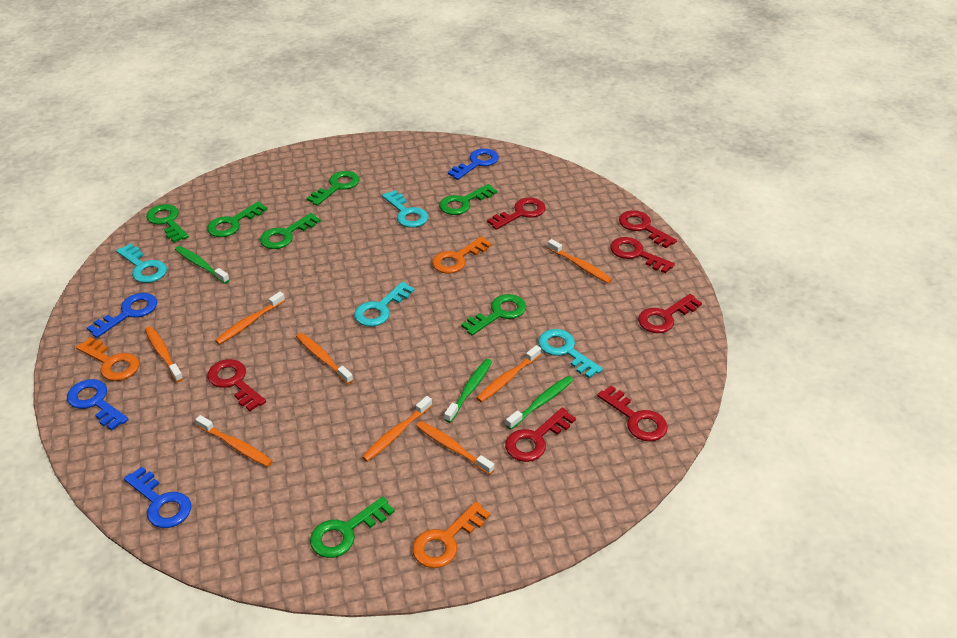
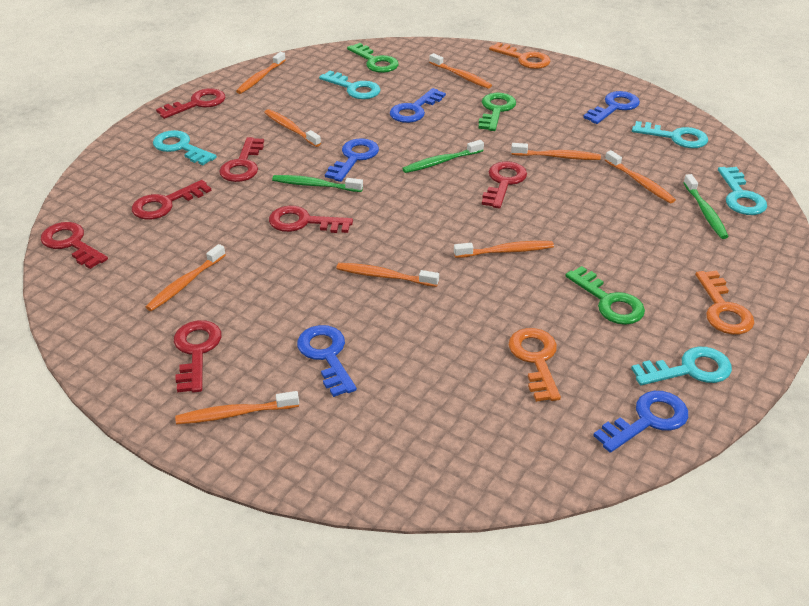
blue key: [67,379,129,430] [87,293,157,338] [124,466,191,528] [448,148,499,180] = 4 -> [297,325,357,397] [325,138,379,182] [390,88,446,123] [583,91,640,124] [593,391,688,453] = 5
green key: [146,204,189,243] [207,201,268,237] [260,213,321,249] [306,171,360,206] [310,496,395,558] [439,184,497,215] [461,294,526,335] = 7 -> [347,43,399,73] [478,93,516,131] [565,266,645,325] = 3
orange toothbrush: [145,326,183,382] [195,415,273,467] [215,292,285,345] [296,333,353,384] [362,396,432,462] [416,421,494,475] [476,345,541,402] [547,239,612,283] = 8 -> [146,244,226,311] [175,391,299,424] [236,52,286,94] [264,109,321,147] [336,263,439,287] [429,53,492,89] [454,241,554,258] [511,143,601,160] [605,150,676,203] = 9
turquoise key: [116,243,167,283] [354,282,415,327] [382,190,428,228] [538,329,603,379] = 4 -> [153,130,217,165] [319,71,380,99] [631,347,732,385] [632,121,708,148] [718,167,767,215] = 5

